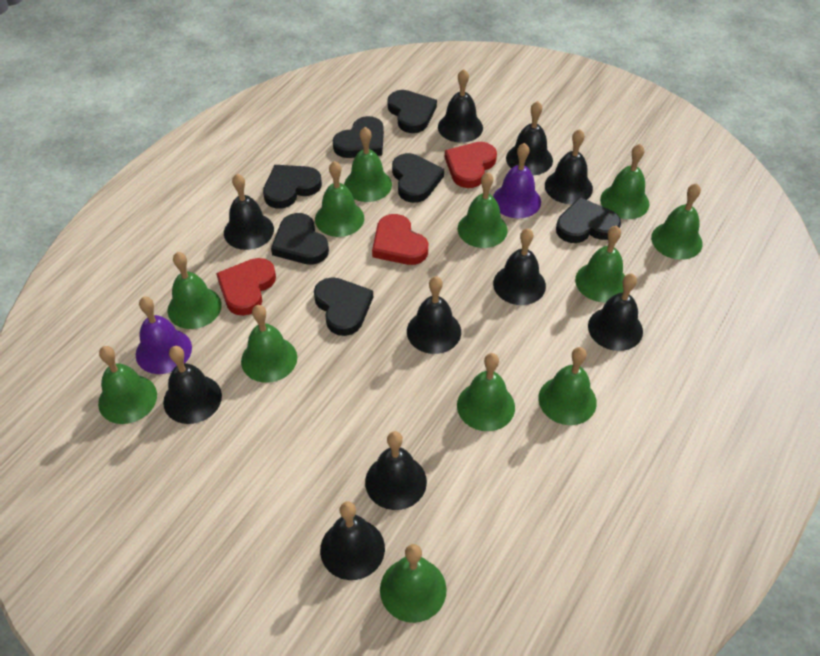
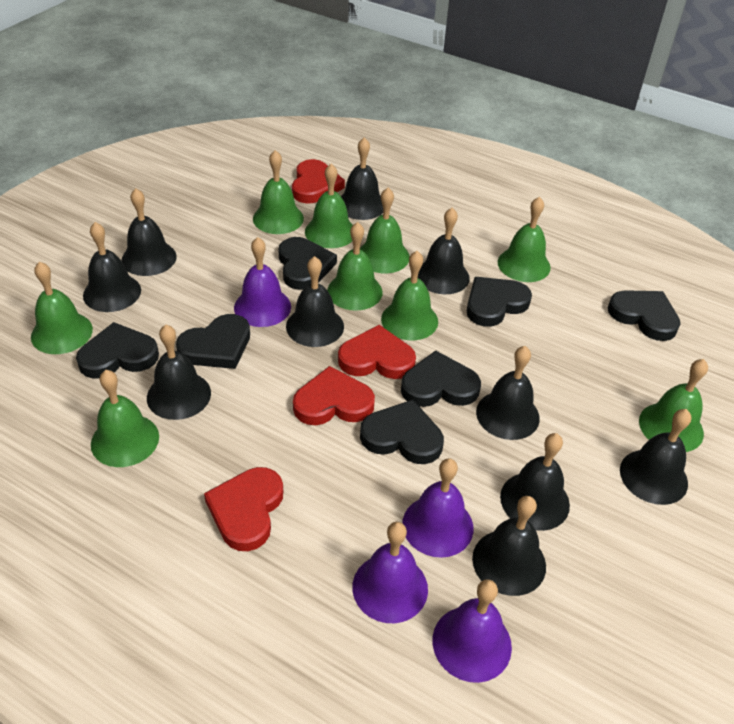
green bell: [98,346,157,424] [168,252,222,329] [241,305,297,383] [315,161,364,237] [344,127,392,202] [380,544,447,623] [457,353,515,431] [458,172,507,248] [538,347,597,425] [575,225,625,302] [600,144,649,219] [651,183,703,260] = 12 -> [31,261,93,354] [91,370,159,467] [253,150,304,234] [305,164,353,248] [327,222,383,311] [360,188,410,273] [381,251,438,340] [498,197,551,282] [639,359,708,452] = 9
purple bell: [136,296,192,374] [493,143,541,218] = 2 -> [234,237,291,327] [352,522,428,623] [402,458,473,558] [433,579,512,683] = 4
red heart: [216,258,276,316] [372,214,428,265] [445,142,497,188] = 3 -> [204,467,283,551] [292,159,345,203] [293,366,375,425] [338,325,416,379] = 4

